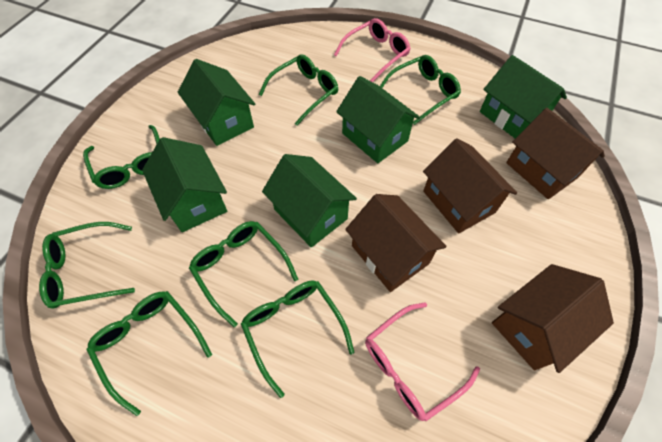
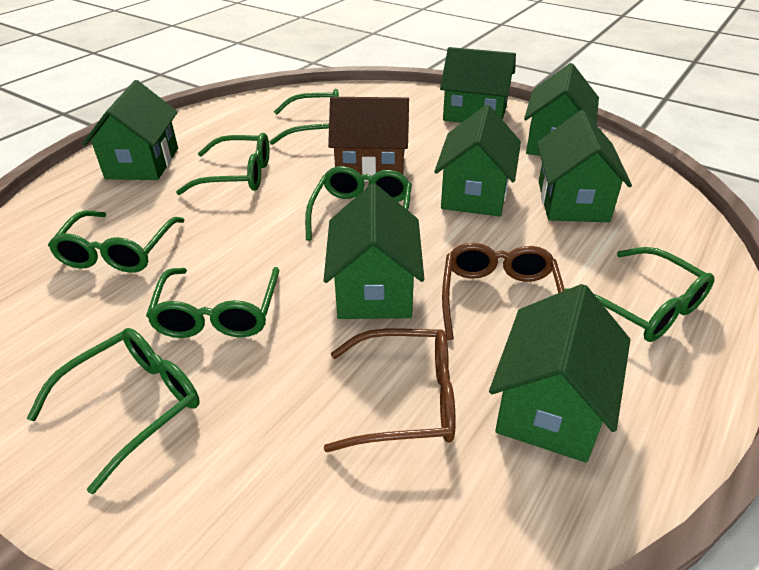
brown glasses: none = 0 -> [324,329,456,452] [442,243,565,340] = 2
brown house: [345,194,447,292] [423,138,517,233] [492,264,614,373] [506,108,605,199] = 4 -> [328,97,409,181] = 1
green house: [142,137,227,232] [178,59,255,146] [262,154,357,248] [336,76,421,163] [480,55,567,138] = 5 -> [82,80,178,180] [324,183,424,319] [434,105,521,217] [440,47,516,123] [489,284,630,462] [524,63,599,156] [537,110,632,222] = 7
pink glasses: [334,18,411,82] [365,302,480,421] = 2 -> none = 0

